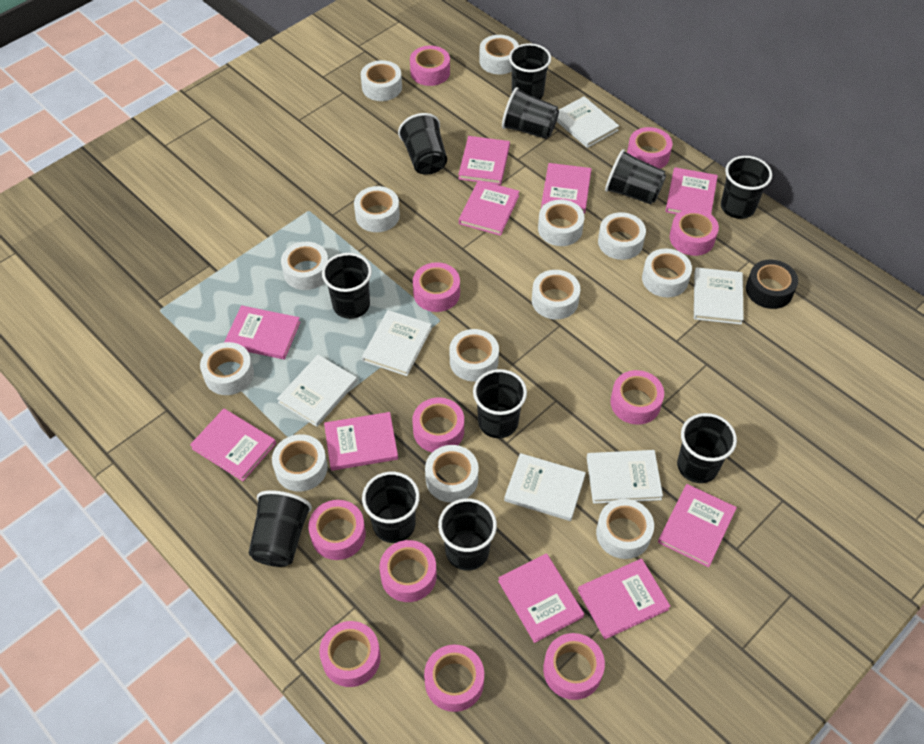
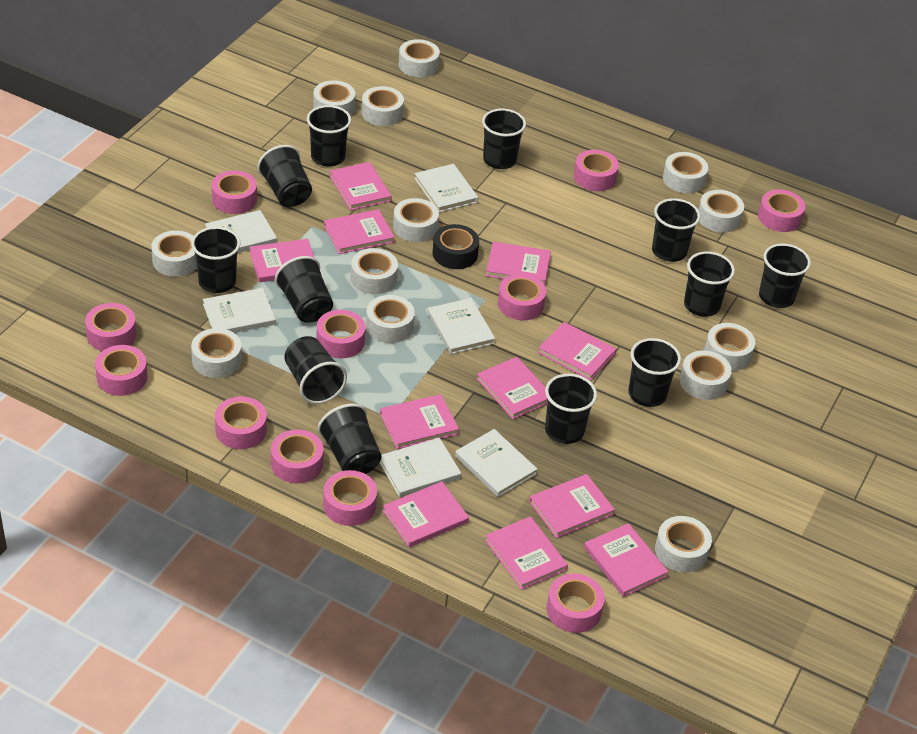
black cup: [248,490,312,567] [322,253,372,319] [362,472,420,543] [398,113,447,175] [438,498,497,571] [473,369,527,438] [502,87,559,139] [509,43,551,99] [605,149,666,204] [677,413,737,483] [721,156,772,219] = 11 -> [191,227,241,293] [258,145,312,207] [275,256,333,323] [285,336,347,404] [307,105,351,166] [318,403,381,474] [482,109,526,169] [545,374,597,444] [629,338,681,407] [652,198,700,262] [684,252,735,317] [759,243,811,308] = 12
pink book: [190,409,276,481] [224,305,301,360] [324,412,398,471] [458,136,510,185] [459,180,520,236] [498,553,584,643] [541,163,591,214] [578,559,671,639] [658,484,737,567] [665,167,718,214] = 10 -> [249,239,315,282] [324,209,395,254] [330,162,392,211] [380,394,459,449] [383,482,469,547] [477,357,547,419] [485,516,568,590] [486,242,551,285] [529,474,615,538] [538,322,616,381] [584,523,669,597] = 11

